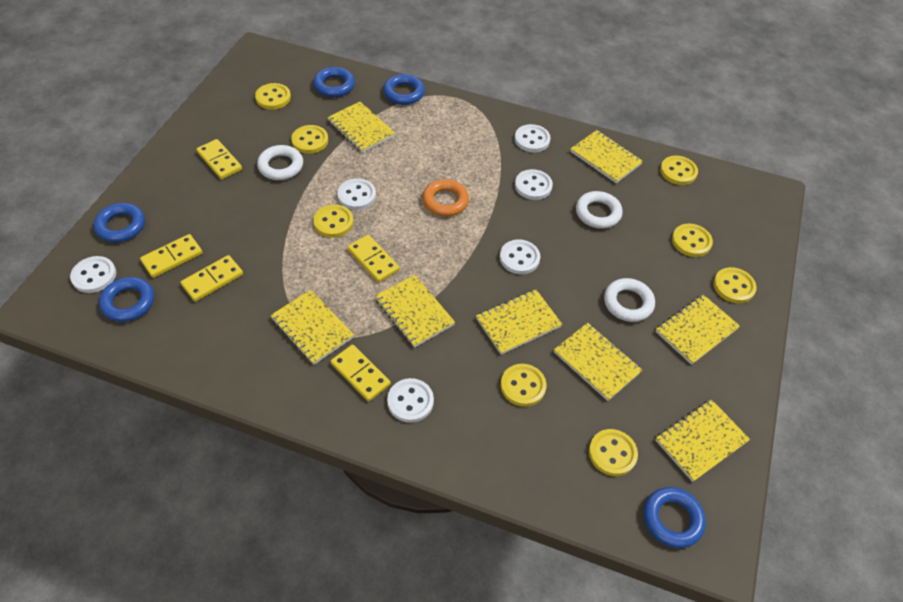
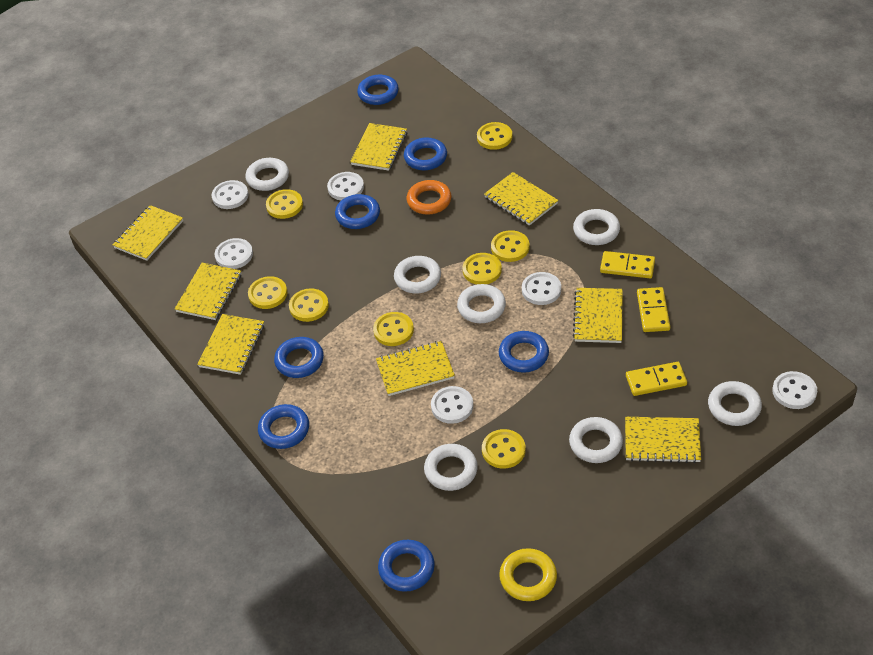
blue ring: [93,203,145,243] [99,277,154,322] [313,67,355,97] [383,74,425,105] [644,487,706,548] = 5 -> [258,404,309,449] [274,337,324,378] [335,194,380,229] [357,75,399,105] [378,540,435,592] [404,138,447,170] [499,331,549,373] = 7
white ring: [257,145,303,180] [576,191,623,229] [604,278,655,322] = 3 -> [245,158,289,191] [394,256,441,293] [424,444,478,491] [457,284,506,323] [569,417,623,463] [573,209,620,245] [708,381,762,426] = 7
yellow domino: [140,234,203,278] [180,255,243,302] [196,139,242,179] [330,345,391,402] [347,235,400,283] = 5 -> [600,251,655,278] [626,362,687,396] [637,287,670,332] = 3
yellow ring: none = 0 -> [499,548,557,601] = 1

